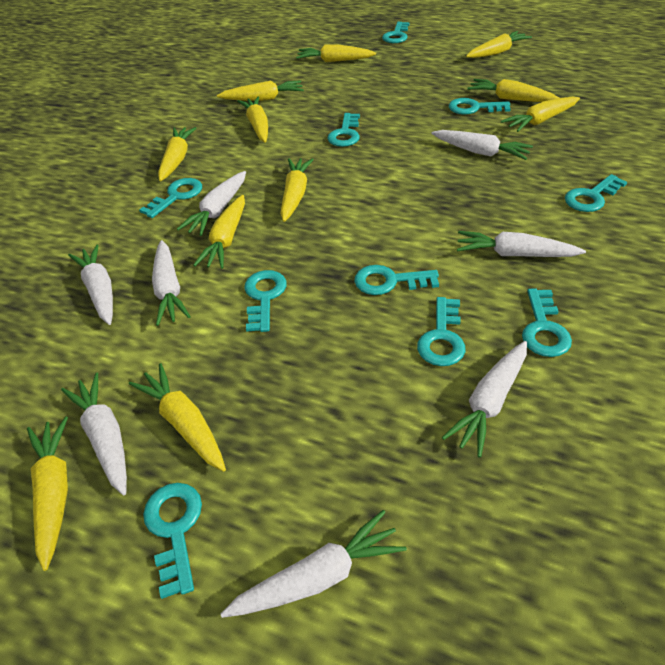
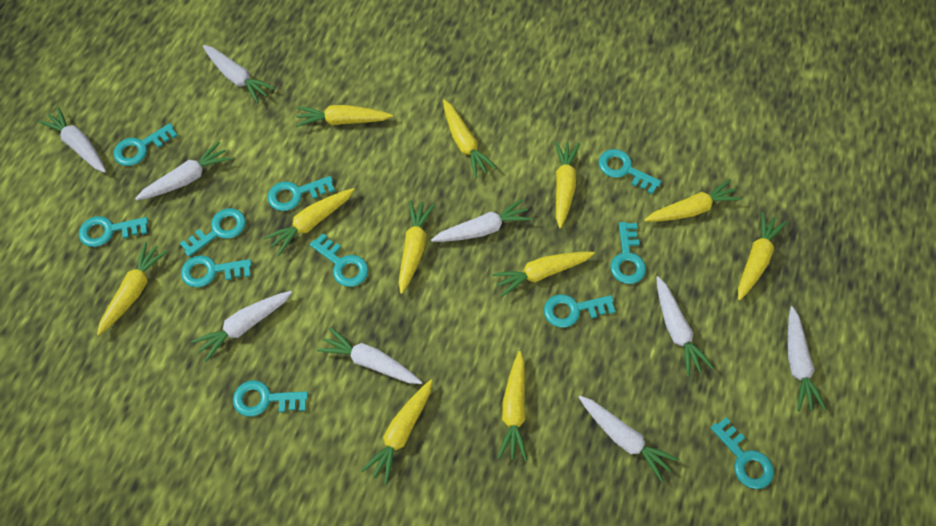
turquoise key: [139,178,202,218] [143,483,202,599] [244,270,287,332] [327,113,360,147] [354,265,439,295] [382,22,410,43] [417,297,466,366] [449,98,511,115] [522,289,572,357] [565,174,627,212] = 10 -> [79,216,148,247] [114,123,178,166] [180,208,246,257] [181,255,252,287] [233,380,308,417] [268,176,335,211] [310,233,368,287] [544,294,616,328] [599,149,661,194] [610,222,646,284] [711,417,774,489] = 11
white carrot: [61,373,127,495] [68,244,113,325] [152,240,191,326] [177,171,246,236] [220,510,407,618] [431,130,533,160] [442,341,527,458] [457,231,586,257] = 8 -> [38,107,106,173] [135,142,231,200] [191,291,292,362] [203,45,275,103] [317,327,422,384] [431,199,532,242] [578,396,679,482] [656,276,714,377] [788,306,826,411] = 9

